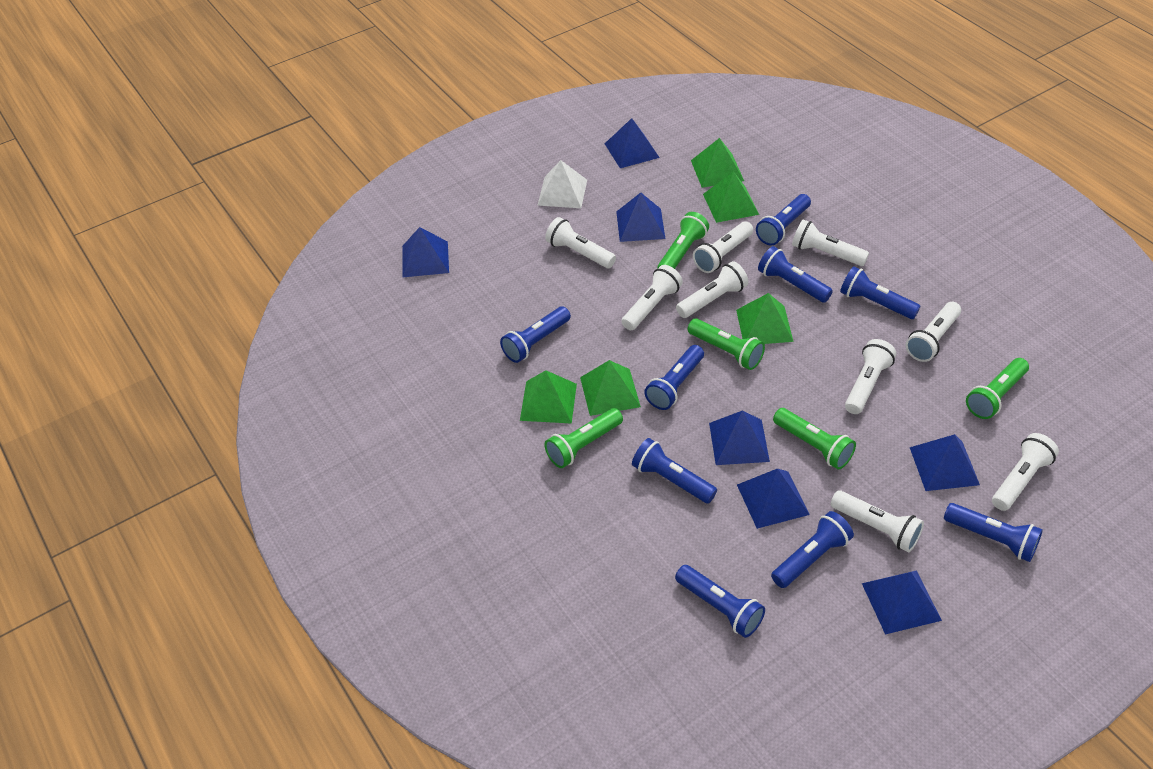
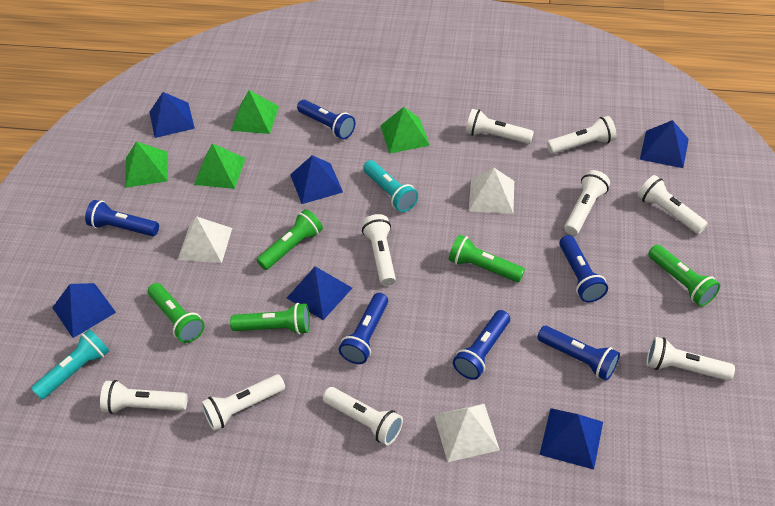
blue flashlight: [500,306,571,363] [632,438,717,504] [644,345,704,410] [675,565,765,638] [756,194,811,246] [758,246,833,303] [771,511,854,588] [840,266,921,319] [944,503,1043,562] = 9 -> [85,200,159,236] [297,100,355,139] [339,293,388,364] [453,310,510,380] [537,326,620,381] [559,235,608,302] = 6
blue pyramid: [402,227,449,277] [605,118,660,168] [616,193,665,242] [709,410,770,465] [737,468,810,529] [862,570,942,634] [910,434,980,491] = 7 -> [52,283,116,338] [149,92,195,138] [287,266,352,320] [290,155,343,204] [539,408,603,470] [640,120,689,168] = 6
green pyramid: [520,370,577,424] [580,360,641,416] [691,138,744,188] [703,171,759,223] [736,293,794,344] = 5 -> [125,141,168,188] [194,143,246,189] [231,90,279,134] [380,107,430,154] = 4
turquoise flashlight: none = 0 -> [31,329,110,400] [363,160,418,212] = 2
white pyramid: [538,160,587,208] = 1 -> [178,216,232,263] [434,404,500,462] [469,168,514,214] = 3

